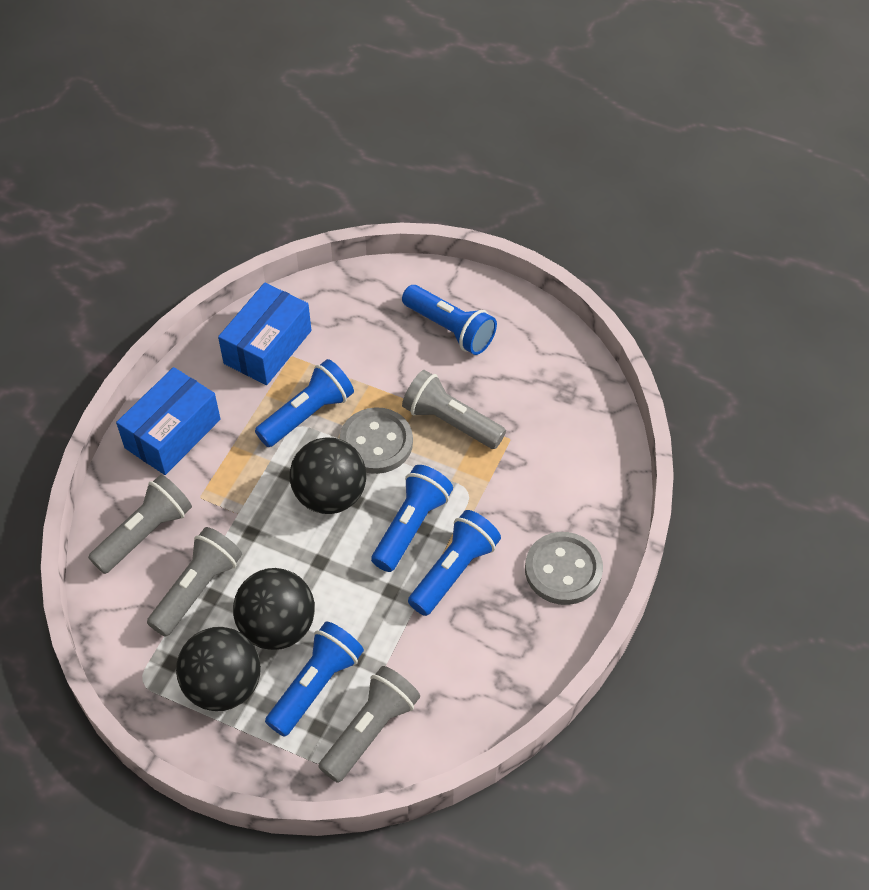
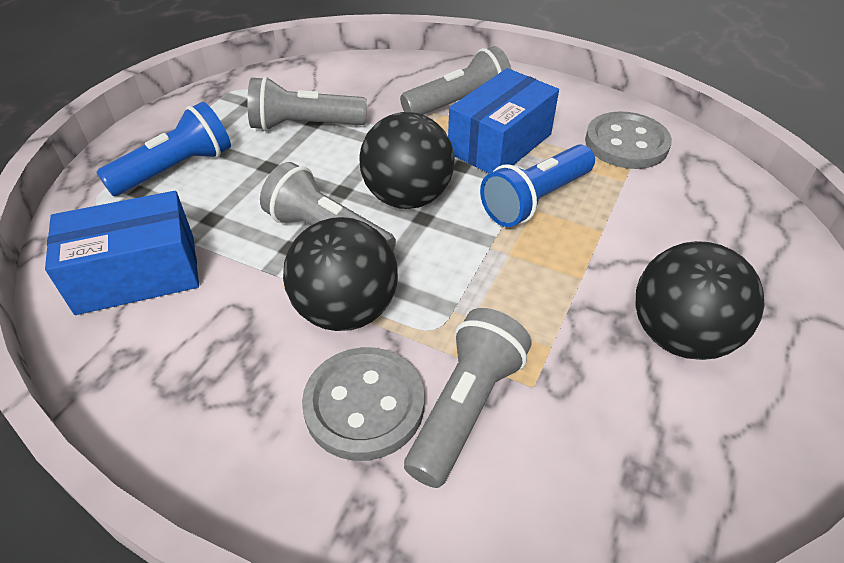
blue flashlight: [255,359,354,447] [265,622,364,737] [371,465,453,572] [402,285,497,355] [408,510,501,616] = 5 -> [96,102,231,196] [480,144,595,227] = 2

